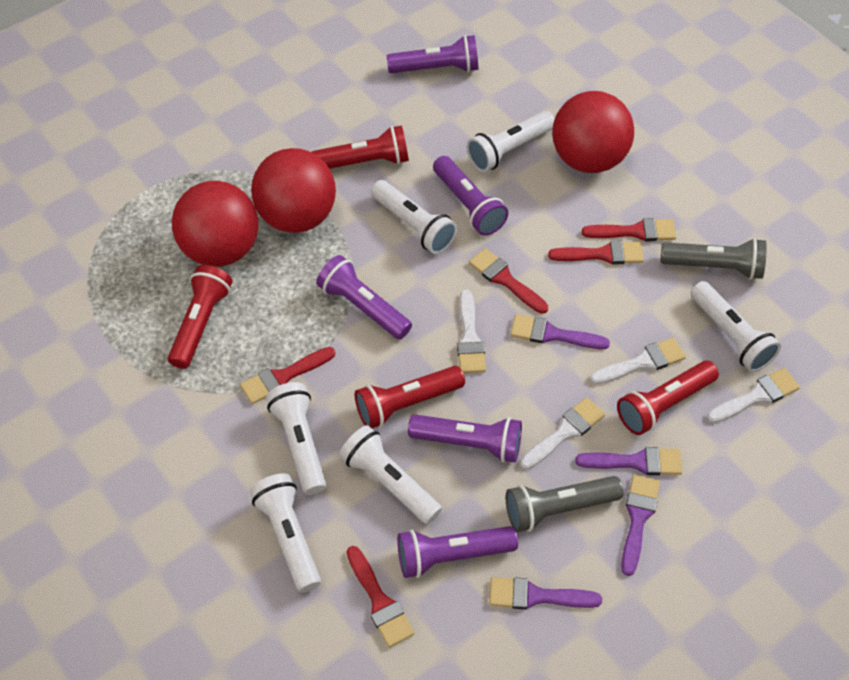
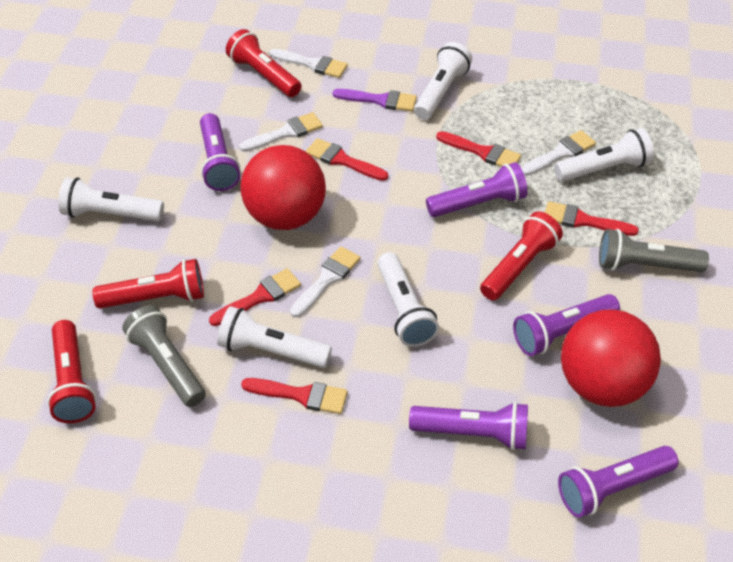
purple brush: [489,577,602,610] [510,314,610,349] [575,447,682,475] [621,474,660,576] = 4 -> [333,89,417,112] = 1
red ball: [172,181,258,267] [251,148,336,233] [552,91,634,173] = 3 -> [240,145,326,230] [561,309,661,407] = 2
white flashlight: [250,473,321,593] [266,382,326,495] [339,425,442,524] [371,180,457,254] [467,111,555,172] [690,281,781,372] = 6 -> [58,178,164,221] [217,306,332,368] [377,252,439,347] [414,42,472,120] [554,128,654,181] = 5

